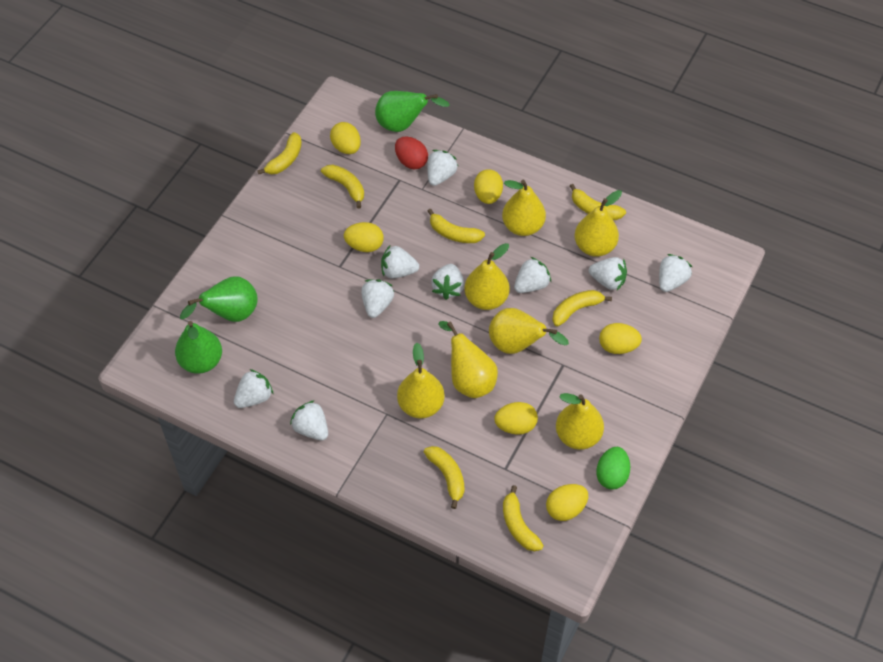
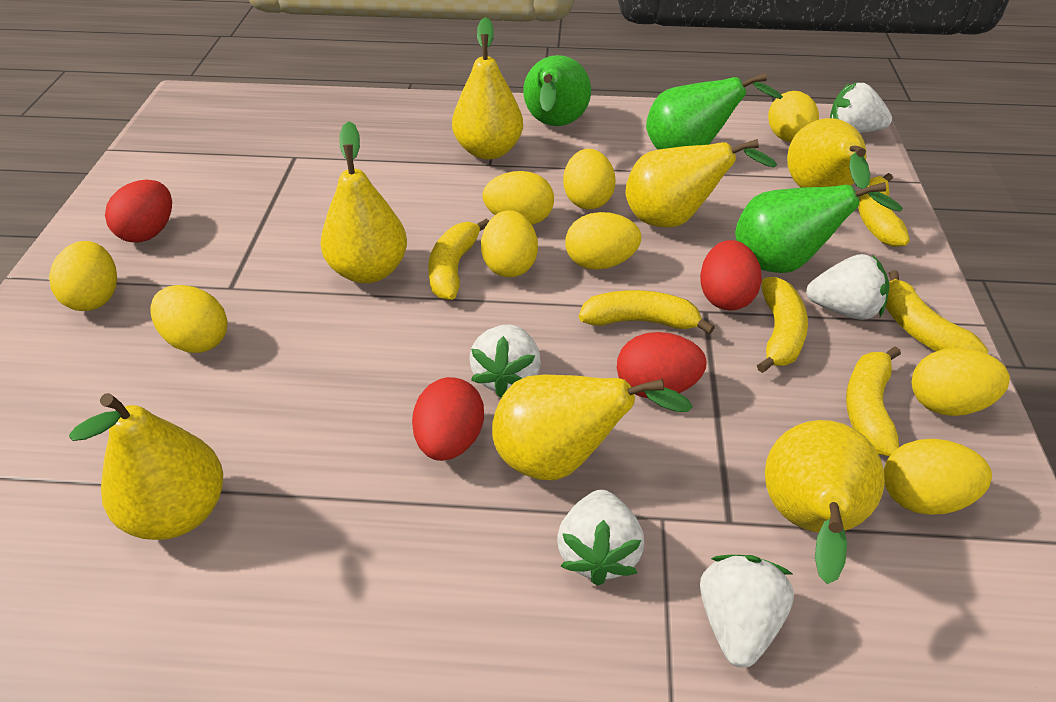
green egg: [596,447,630,490] = 1 -> none = 0
red egg: [395,137,428,169] = 1 -> [105,179,172,243] [412,377,484,461] [617,332,707,398] [700,240,762,311] = 4
white strawberry: [234,369,274,408] [290,400,328,440] [361,279,394,318] [381,246,419,279] [427,150,458,186] [431,264,464,300] [514,257,551,293] [589,257,627,290] [659,254,692,292] = 9 -> [469,325,541,398] [557,489,644,586] [700,555,794,668] [806,254,889,320] [830,82,892,133] = 5
yellow banana: [257,132,302,174] [321,165,364,208] [424,446,465,509] [428,208,485,243] [503,485,544,551] [552,290,612,326] [570,184,626,220] = 7 -> [428,219,489,300] [579,290,715,334] [757,277,808,373] [846,346,901,456] [858,173,910,247] [885,270,988,354] = 6
yellow egg: [330,122,361,154] [344,222,384,252] [474,169,503,204] [494,402,538,435] [546,484,588,521] [599,323,642,354] = 6 -> [49,241,117,311] [150,285,228,353] [481,210,538,277] [483,171,554,225] [563,149,616,210] [565,212,641,270] [768,91,819,142] [884,439,992,515] [912,348,1010,416] = 9

